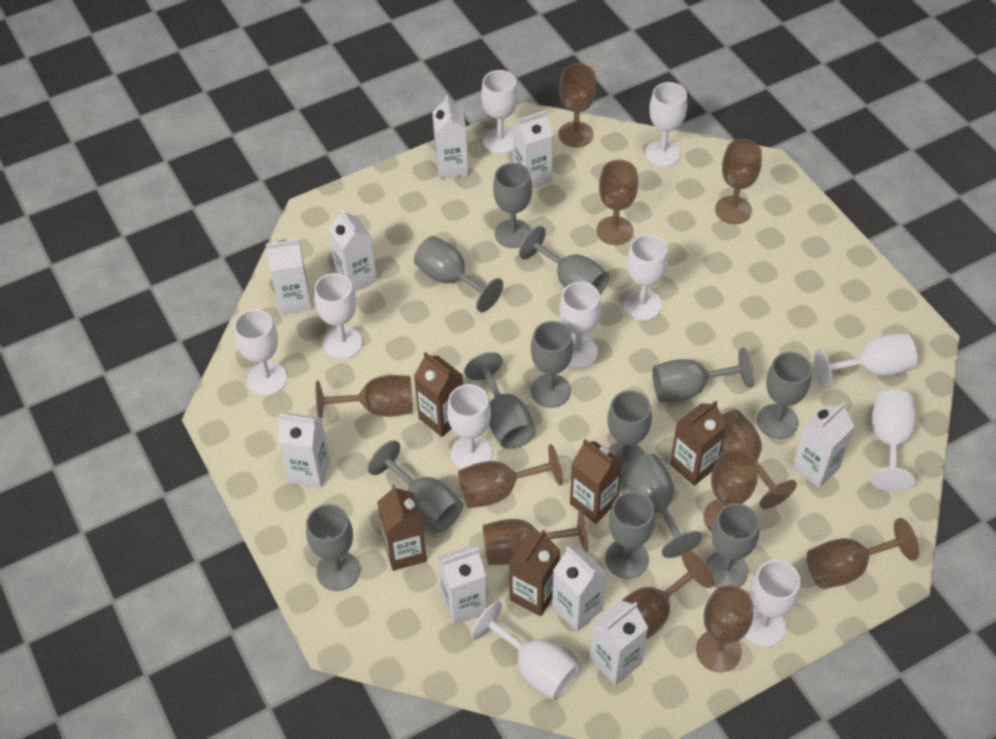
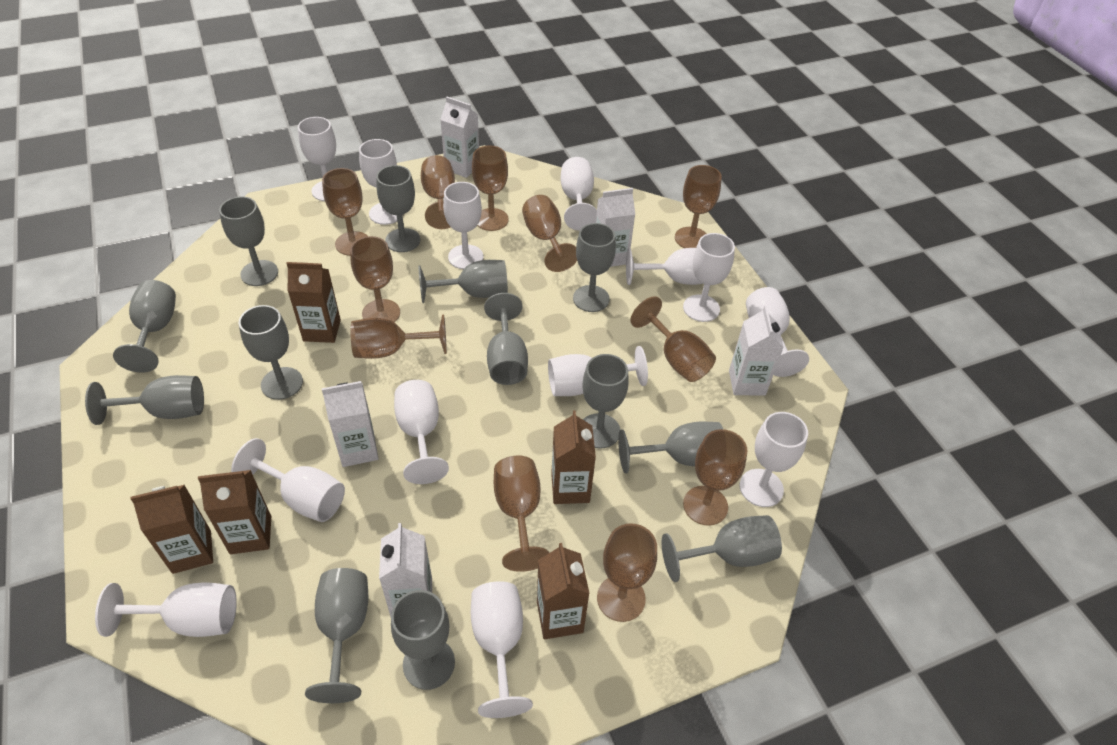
white carton: [266,239,312,315] [278,413,330,488] [328,208,377,292] [432,95,468,179] [437,545,487,625] [513,110,553,188] [552,546,607,632] [590,601,648,685] [792,402,855,488] = 9 -> [322,381,378,467] [379,523,432,617] [440,97,479,178] [596,188,635,267] [729,306,784,396] = 5
white goblet: [234,309,287,396] [314,273,363,359] [447,384,492,469] [471,601,580,700] [481,70,518,154] [559,282,601,368] [623,234,668,321] [645,82,687,167] [745,560,800,647] [814,333,917,389] [871,390,916,492] = 11 -> [95,583,237,637] [231,438,345,522] [298,117,336,201] [359,139,403,225] [394,380,449,484] [443,182,483,269] [471,581,533,718] [548,346,648,396] [561,157,597,231] [626,248,703,285] [683,233,735,322] [739,412,808,507] [746,287,809,377] = 13

